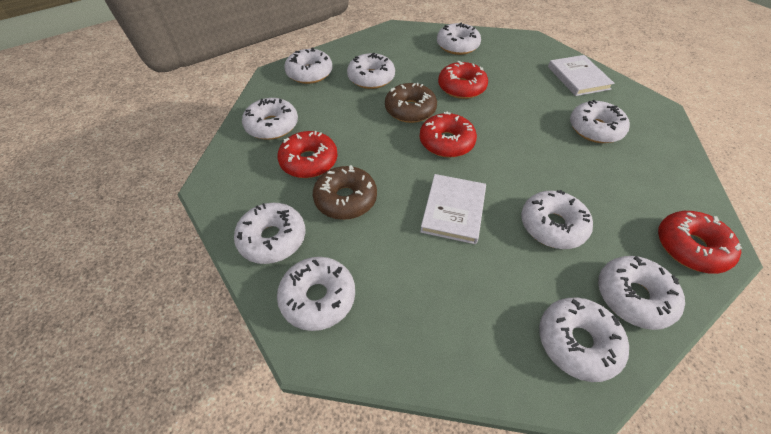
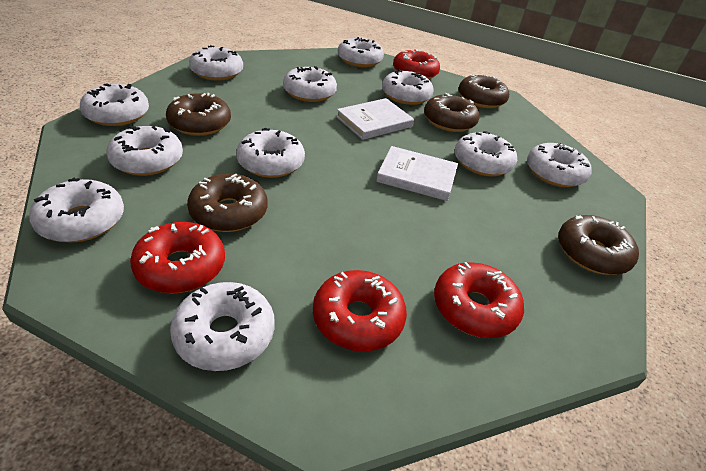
brown donut: [313,165,377,220] [385,83,437,123] = 2 -> [166,93,231,136] [187,174,268,232] [424,93,480,132] [458,74,509,108] [558,215,639,275] = 5
white donut: [234,203,305,264] [242,98,298,140] [277,257,355,331] [284,47,333,84] [347,53,395,89] [437,23,481,55] [521,190,593,249] [539,298,629,382] [570,100,630,143] [598,256,685,330] = 10 -> [29,178,124,243] [80,83,149,126] [107,126,183,176] [170,282,275,371] [189,45,243,81] [236,128,305,178] [283,66,337,102] [338,37,384,67] [382,69,434,105] [455,131,517,177] [527,142,592,187] = 11

